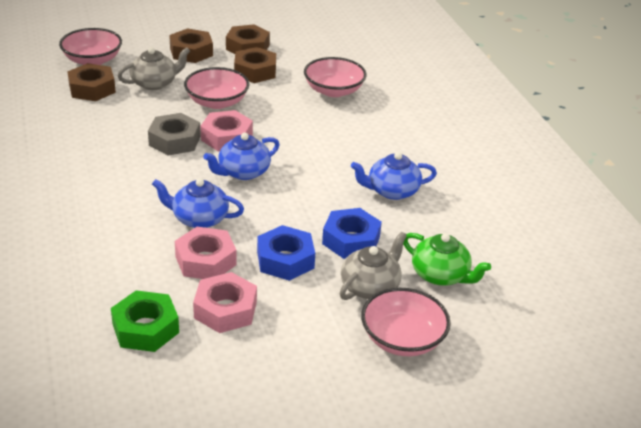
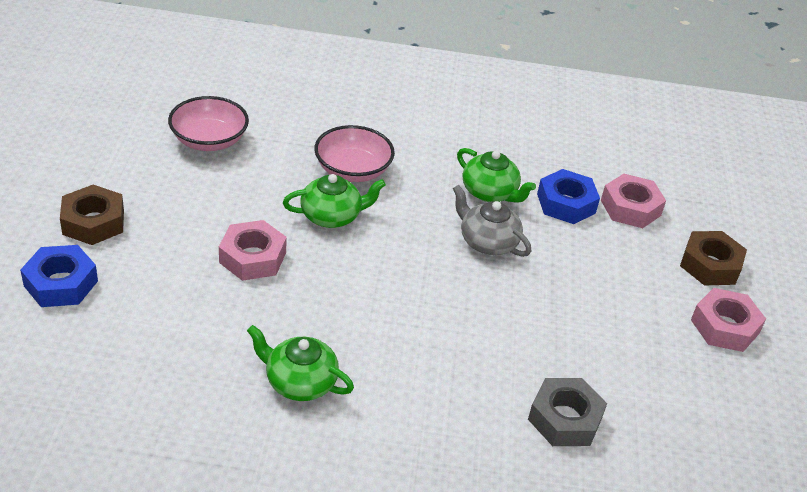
blue teapot: [152,178,244,228] [203,133,280,180] [351,152,437,200] = 3 -> none = 0
brown nut: [67,63,116,101] [169,28,213,63] [226,24,270,54] [234,47,276,83] = 4 -> [60,185,124,245] [680,231,747,285] = 2
green nut: [111,290,179,352] = 1 -> none = 0
green teapot: [403,233,491,286] = 1 -> [247,325,354,401] [283,174,386,228] [457,148,536,203] = 3
grey teapot: [118,47,190,90] [340,232,407,300] = 2 -> [453,185,531,257] = 1
pink bowl: [59,28,122,65] [184,67,249,109] [304,57,367,97] [361,288,451,356] = 4 -> [168,96,249,151] [314,125,395,182] = 2

